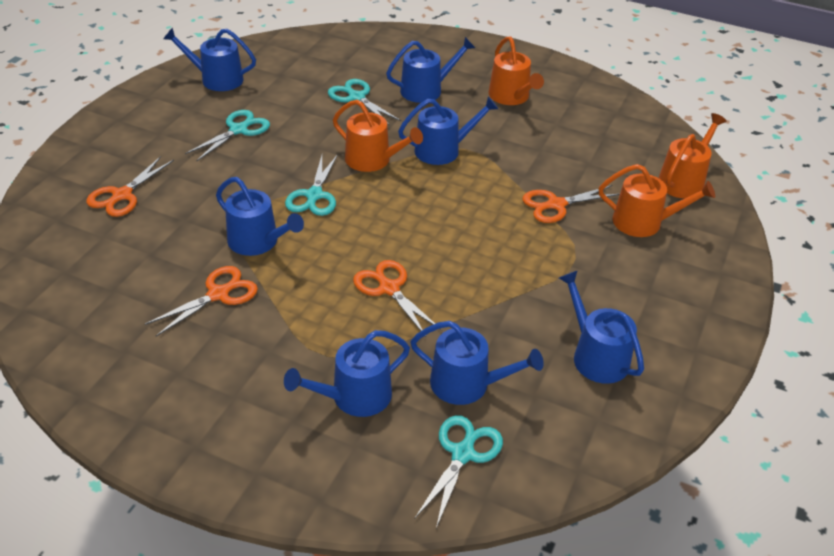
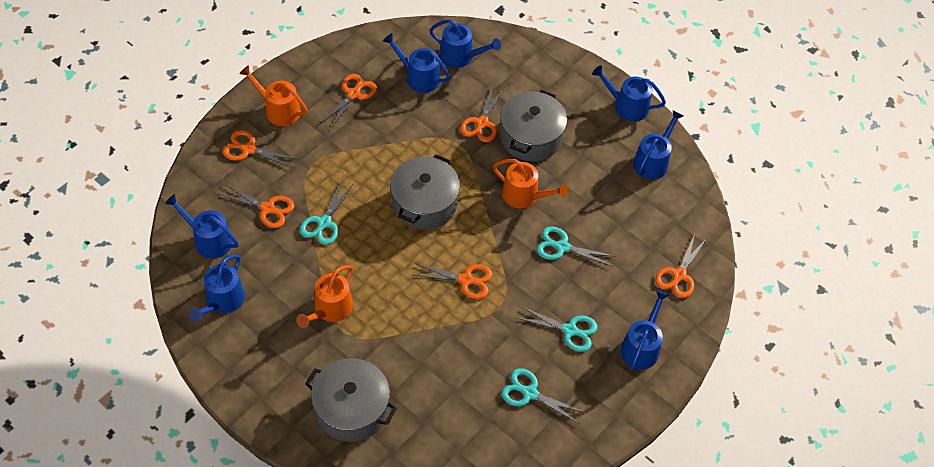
grey pot: none = 0 -> [305,358,397,442] [390,155,460,230] [500,90,567,162] = 3
orange scissors: [86,156,174,217] [145,266,258,336] [353,260,442,337] [522,185,620,223] = 4 -> [219,184,294,228] [223,130,298,168] [320,74,377,129] [415,263,492,299] [460,85,504,142] [655,234,707,298] = 6
orange watering can: [333,100,423,172] [488,36,544,105] [599,164,715,237] [659,113,727,199] = 4 -> [239,65,308,126] [296,265,353,328] [493,159,568,208] = 3

